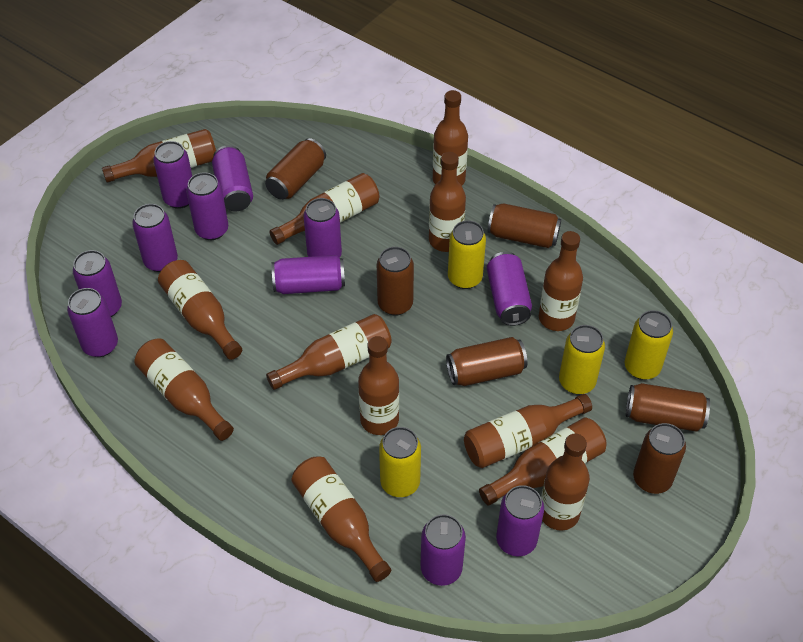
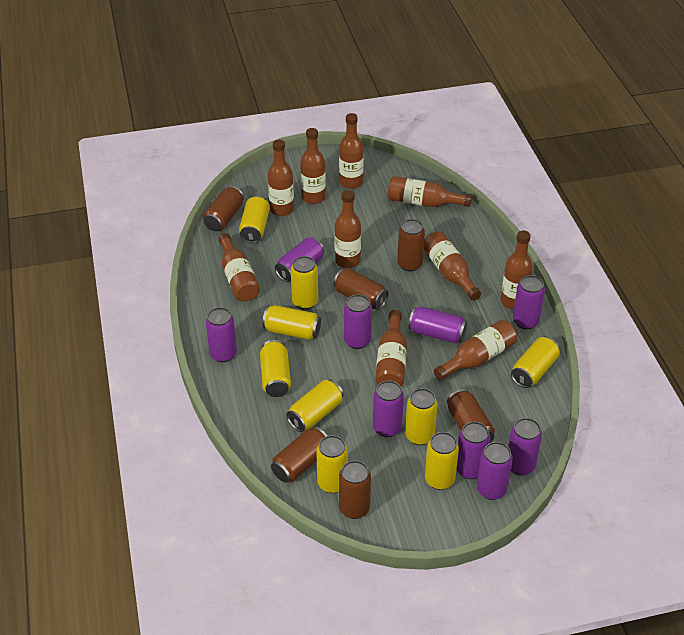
brown bottle: [102,129,216,183] [135,338,234,441] [158,260,242,360] [266,314,392,390] [269,173,379,245] [291,456,391,582] [358,336,399,435] [429,152,466,252] [433,90,468,186] [464,394,592,468] [479,417,607,506] [539,231,583,331] [541,433,590,531] = 13 -> [219,233,260,301] [268,139,294,216] [300,128,326,204] [335,190,361,268] [339,113,364,189] [375,310,407,386] [388,176,472,207] [424,231,481,301] [434,320,517,380] [501,231,533,310] = 10
purple can: [67,288,118,357] [73,250,122,317] [132,204,178,272] [153,141,192,209] [186,172,228,240] [212,145,253,211] [272,255,345,294] [303,198,342,258] [420,514,466,586] [487,252,532,326] [496,485,544,556] = 11 -> [206,307,237,362] [275,237,324,282] [344,294,372,349] [373,381,404,437] [408,307,467,343] [456,422,490,479] [477,442,513,500] [508,418,542,476] [513,275,545,329] = 9
yellow can: [379,427,421,497] [448,220,486,289] [559,325,605,394] [625,310,673,380] = 4 -> [239,196,270,243] [260,340,291,397] [262,305,321,340] [286,380,344,432] [291,256,318,310] [316,435,348,493] [405,388,438,445] [425,432,459,490] [511,336,560,388] = 9

